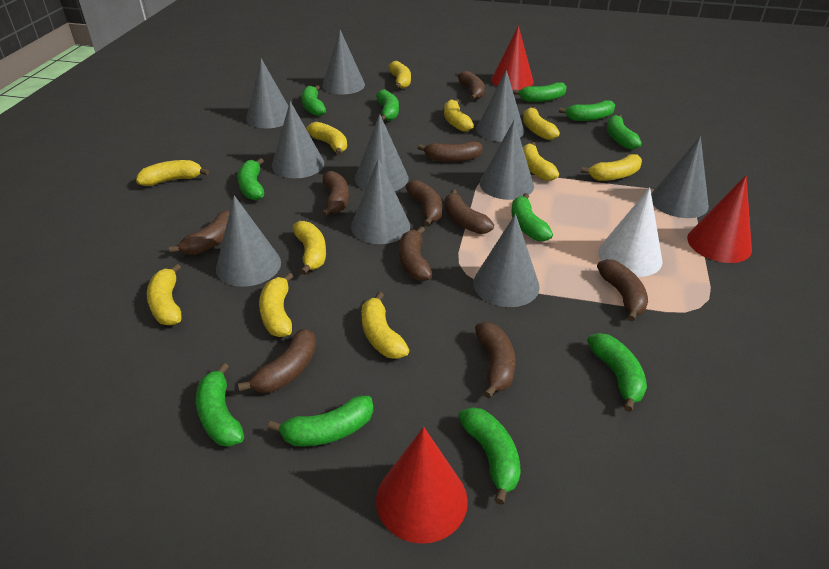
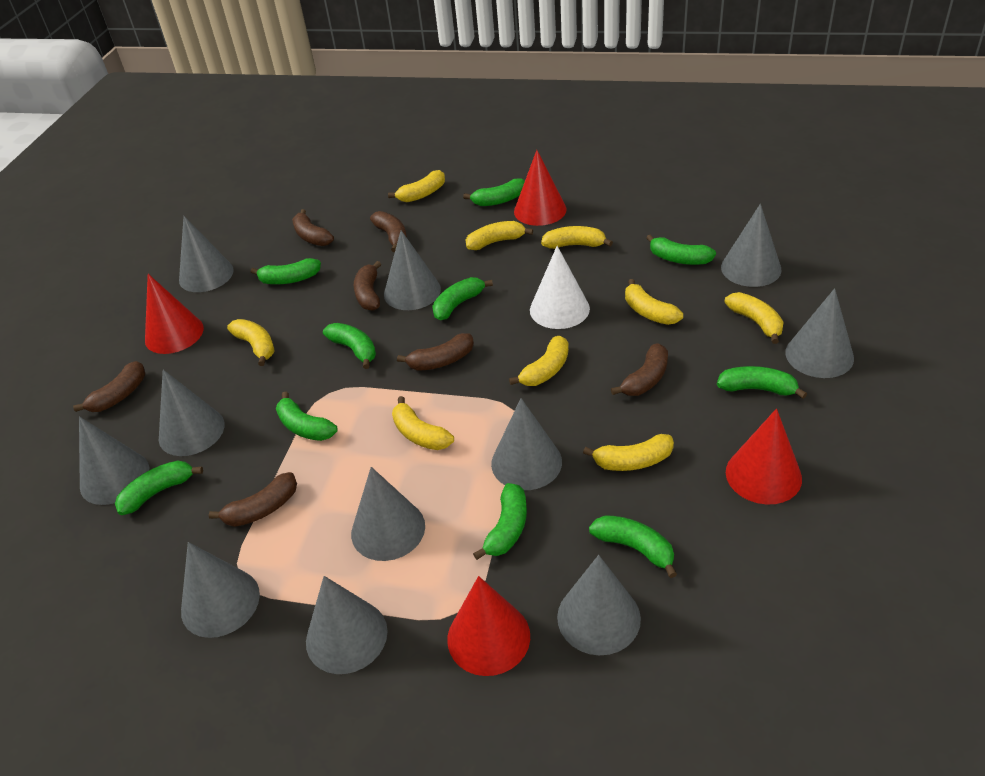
brown banana: [169,210,230,255] [238,328,316,393] [322,171,349,216] [399,226,432,281] [405,180,442,226] [418,141,483,162] [444,190,494,234] [457,71,485,100] [475,322,516,398] [597,259,648,322] = 10 -> [73,361,145,412] [209,472,297,527] [292,209,334,246] [354,261,381,311] [370,211,407,252] [397,333,474,371] [611,344,668,396] = 7
green banana: [196,363,244,447] [238,158,264,200] [268,395,373,447] [301,85,326,116] [376,89,399,121] [458,407,521,505] [511,193,553,241] [513,82,567,102] [559,100,615,121] [587,333,647,412] [607,114,642,149] = 11 -> [115,461,203,515] [251,258,321,284] [276,392,338,441] [323,323,376,369] [432,277,493,320] [463,179,525,206] [473,483,527,560] [589,515,677,578] [646,235,716,265] [717,366,807,399] = 10
grey cone: [216,195,281,287] [246,58,288,128] [272,101,324,178] [322,30,365,94] [351,158,410,244] [355,114,408,191] [473,214,540,307] [476,70,524,142] [480,120,534,200] [651,136,709,218] = 10 -> [79,416,149,505] [159,370,225,456] [179,216,234,292] [181,542,260,638] [306,576,388,674] [351,467,425,561] [384,230,441,310] [491,398,562,490] [557,555,641,655] [721,204,782,287] [785,288,854,378] = 11
red cone: [376,427,468,544] [491,26,534,90] [687,176,752,263] = 3 -> [145,274,204,354] [447,576,530,676] [514,150,567,226] [726,408,802,505] = 4
yellow banana: [136,160,209,186] [147,264,181,325] [259,272,294,337] [293,221,326,275] [306,122,347,155] [361,292,409,359] [388,61,411,89] [444,99,474,132] [523,106,560,140] [523,142,559,181] [581,154,642,181] = 11 -> [227,319,274,366] [388,170,445,202] [392,396,454,450] [466,221,533,250] [509,336,569,386] [541,226,613,249] [583,434,674,471] [625,279,683,325] [724,292,784,344] = 9

